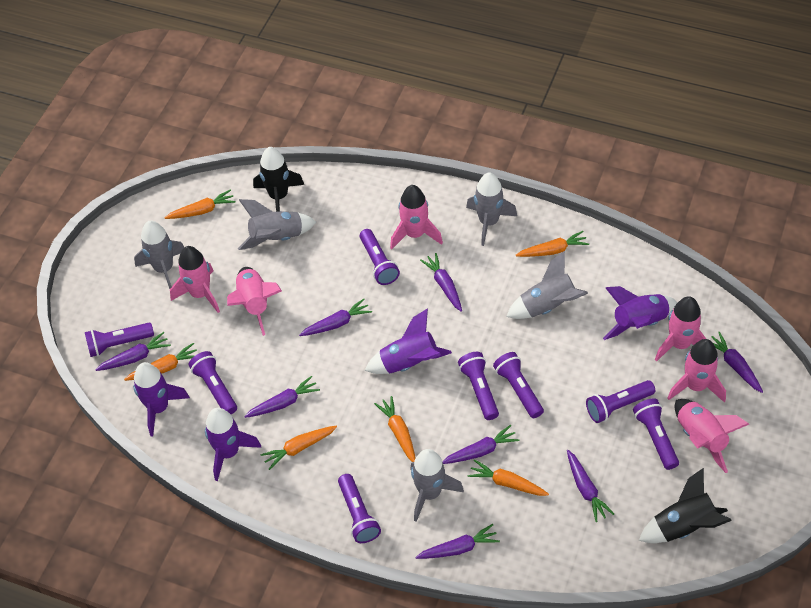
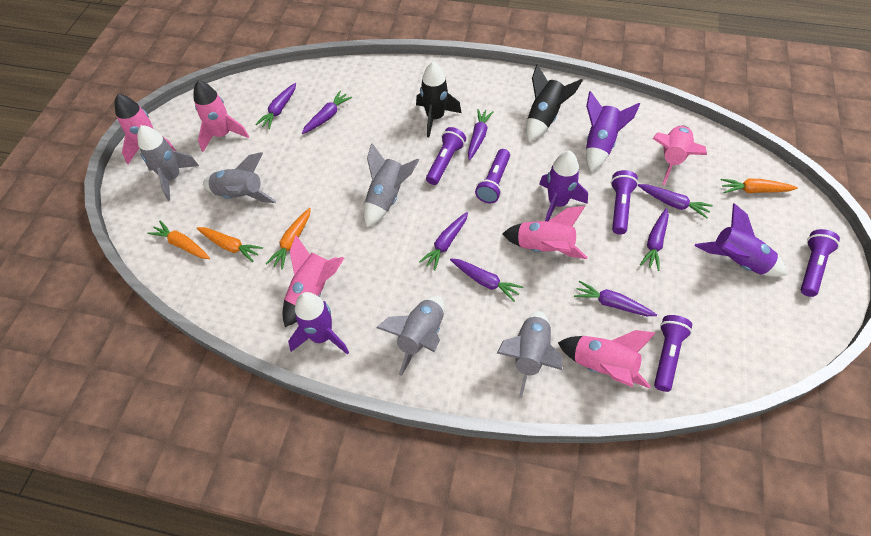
orange carrot: [124,343,197,381] [164,190,236,219] [260,426,337,470] [374,396,416,462] [468,459,549,496] [516,231,589,257] = 6 -> [147,221,210,259] [197,227,263,262] [266,208,311,270] [721,179,798,193] = 4
purple flashlight: [85,323,154,357] [189,351,237,414] [338,474,381,543] [360,229,400,285] [458,352,499,420] [493,352,544,418] [586,380,655,423] [633,398,679,470] = 8 -> [426,127,466,185] [475,149,510,203] [611,170,638,235] [654,315,692,392] [801,229,840,297] = 5

